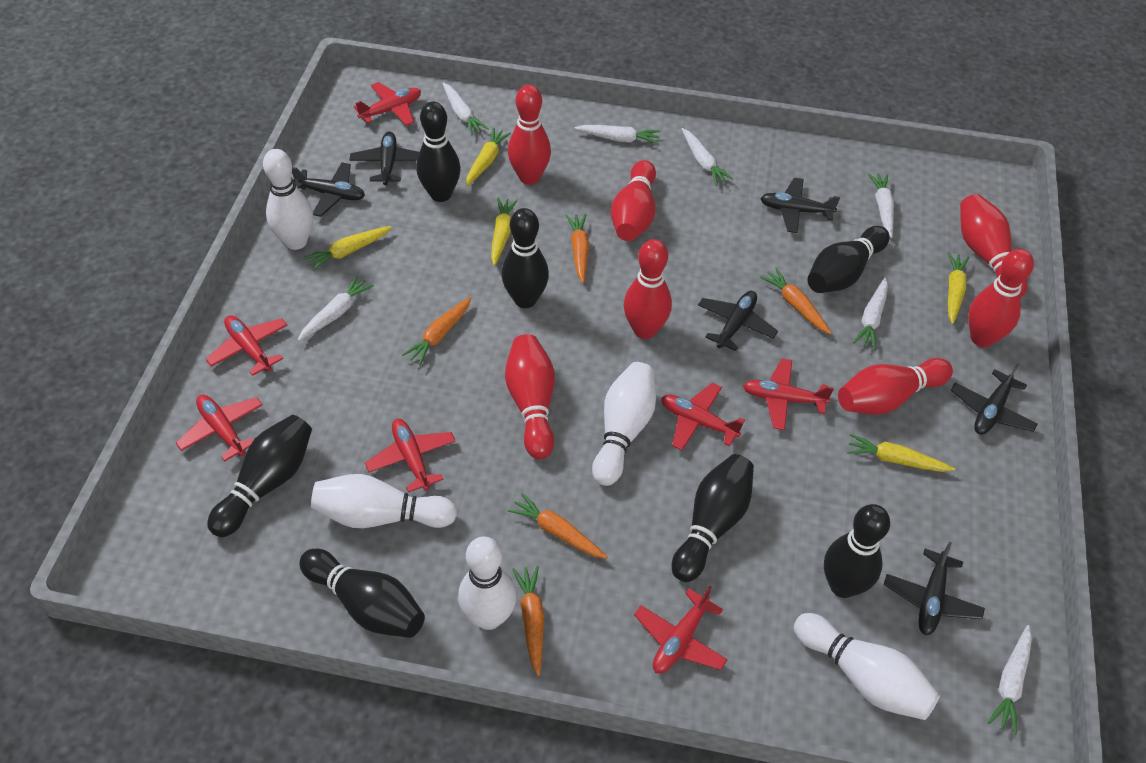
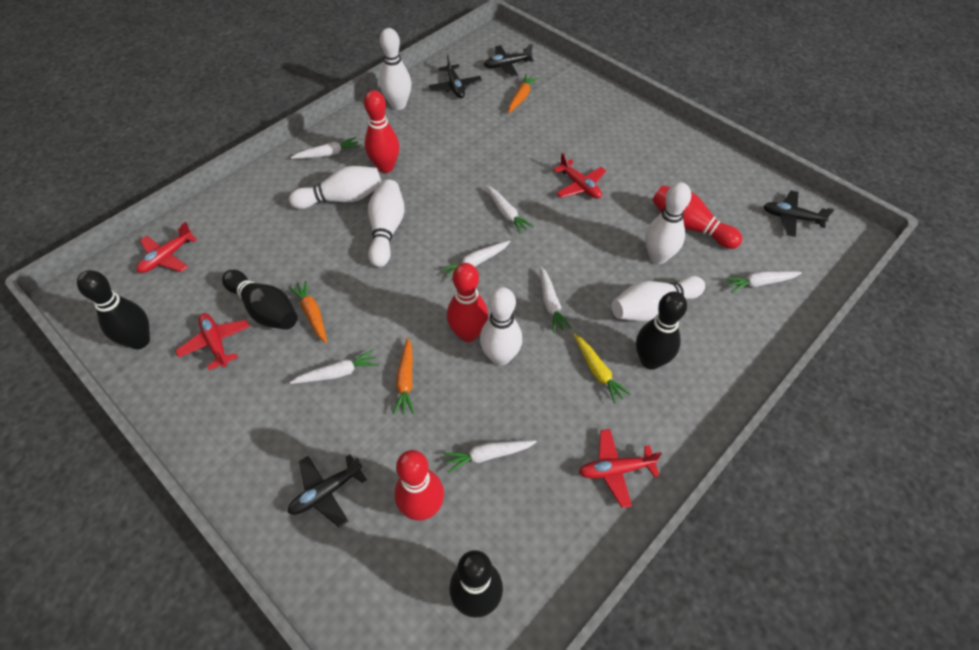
black bowling pin: [207,415,312,537] [299,549,425,638] [416,102,461,202] [501,208,549,308] [672,454,754,582] [807,226,890,293] [824,504,890,598] = 7 -> [77,270,150,349] [222,270,298,330] [449,550,503,618] [636,291,687,370] = 4
black plane: [292,162,365,217] [350,131,419,185] [698,291,778,351] [760,178,840,233] [884,542,985,635] [951,364,1038,435] = 6 -> [288,454,367,527] [429,55,482,98] [484,44,534,77] [764,191,834,237] = 4
orange carrot: [402,297,472,365] [508,493,607,559] [512,565,544,676] [565,214,589,283] [760,268,832,334] = 5 -> [289,280,327,343] [393,338,414,415] [508,74,539,113] = 3
red bowling pin: [505,334,555,459] [508,85,551,185] [611,160,656,241] [623,239,672,339] [838,358,953,415] [960,194,1028,297] [968,249,1034,347] = 7 -> [364,90,399,173] [394,450,444,521] [447,263,488,342] [652,185,742,249] = 4
red plane: [176,394,263,461] [206,315,287,376] [354,82,421,126] [365,419,456,493] [634,585,728,674] [661,383,745,450] [743,358,834,430] = 7 -> [137,222,198,273] [175,313,250,370] [553,153,606,199] [579,429,662,508] = 4
white bowling pin: [263,149,313,250] [311,474,457,528] [458,536,516,630] [592,362,656,486] [794,613,940,720] = 5 -> [289,166,382,209] [368,180,405,267] [380,28,411,110] [480,287,522,366] [612,276,705,321] [645,182,691,264] = 6
yellow carrot: [303,226,392,271] [466,128,511,186] [491,198,518,266] [847,434,955,472] [948,252,970,324] = 5 -> [573,334,631,404] = 1

